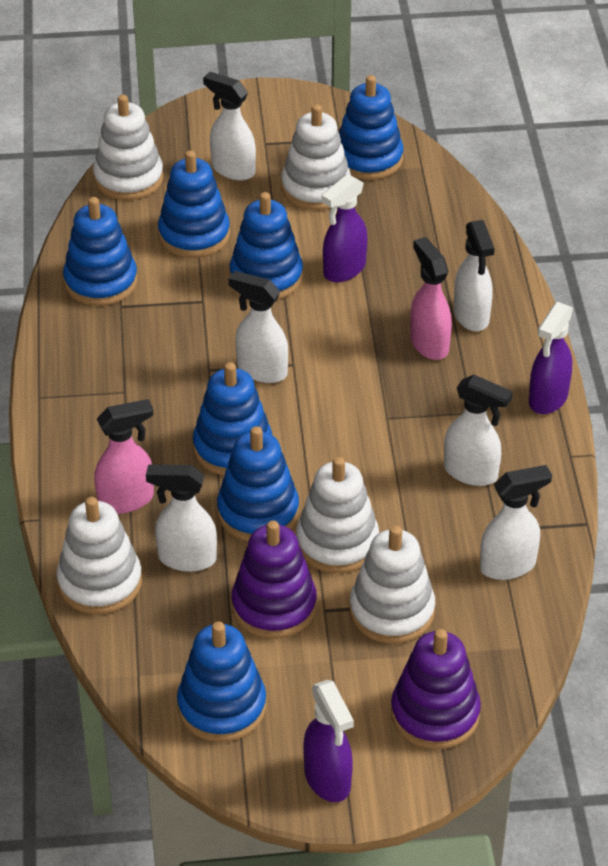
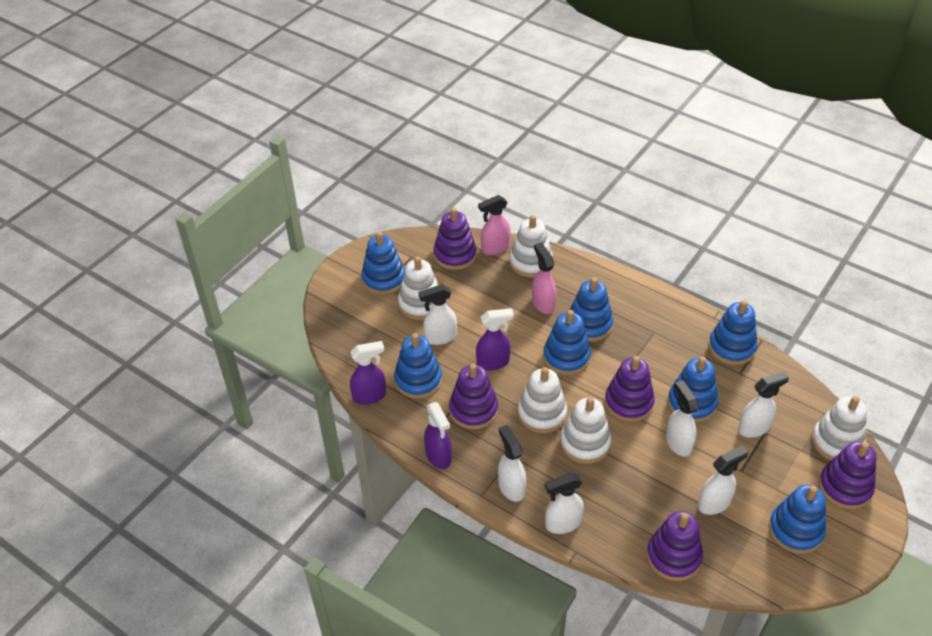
purple stacking toy: [231,520,317,639] [391,629,481,750] = 2 -> [434,208,477,270] [449,364,498,430] [605,356,655,422] [647,511,703,581] [819,441,876,510] = 5

